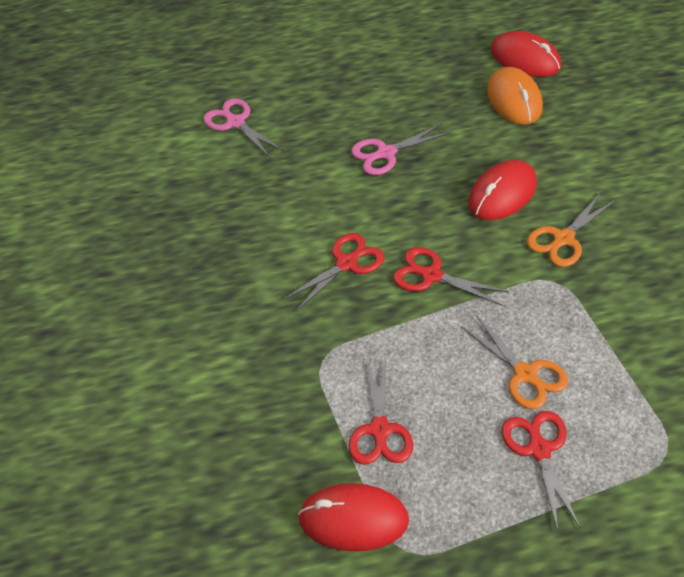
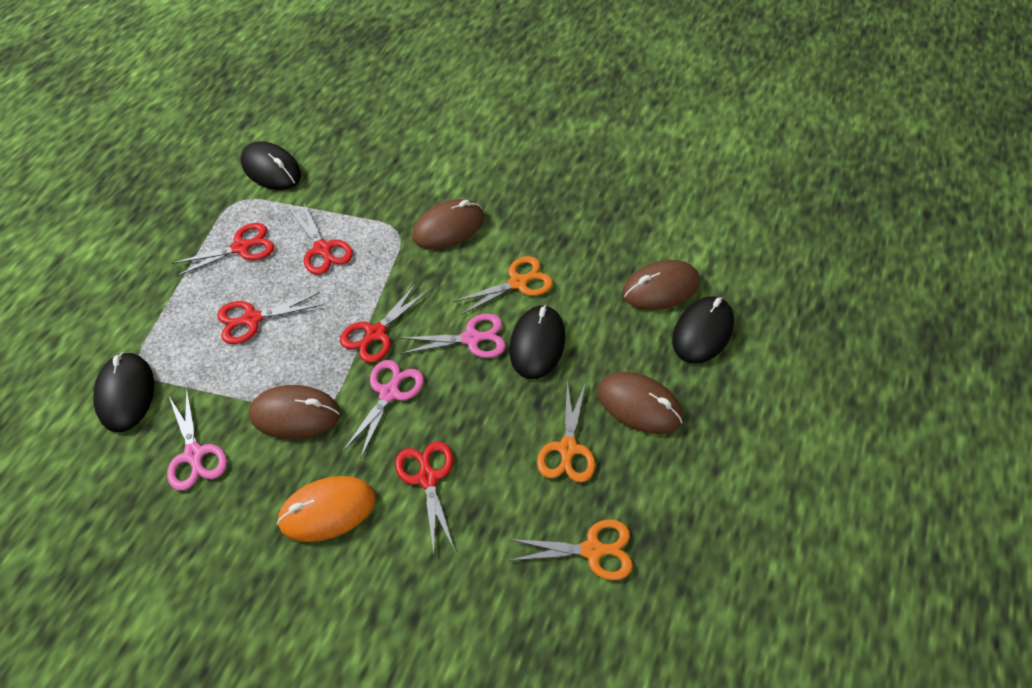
black mouse: none = 0 -> [93,352,154,432] [241,142,301,190] [509,305,566,379] [672,296,734,364] = 4
brown mouse: none = 0 -> [249,385,340,439] [412,199,484,249] [597,372,683,434] [622,260,700,310] = 4
orange scissors: [461,315,569,409] [527,192,616,267] = 2 -> [453,256,553,315] [508,519,633,580] [537,381,595,482] = 3
pink scissors: [203,98,284,159] [351,123,451,175] = 2 -> [167,389,227,490] [343,360,424,459] [399,314,506,358] = 3
red mouse: [298,483,409,551] [468,160,537,221] [491,31,561,77] = 3 -> none = 0
red scissors: [283,233,384,311] [348,359,413,465] [393,247,509,305] [501,411,580,531] = 4 -> [172,223,274,276] [217,292,323,344] [289,204,353,275] [340,283,429,363] [395,441,455,553] = 5

